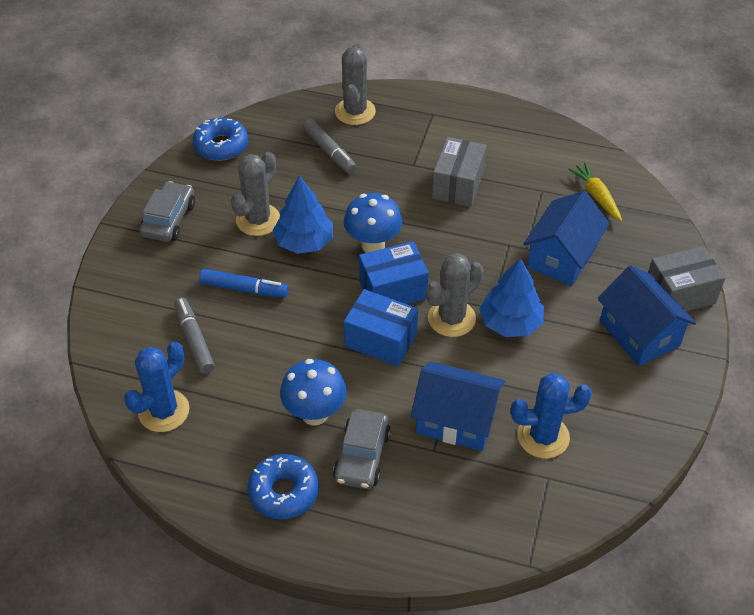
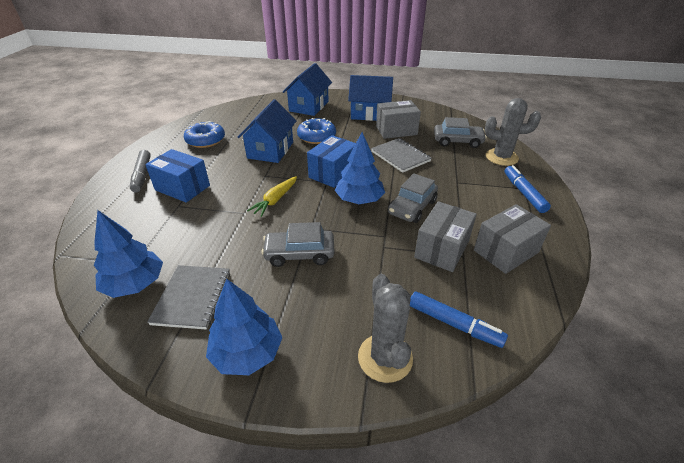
blue cactus: [124,342,189,432] [511,373,592,458] = 2 -> none = 0
blue marker: [199,269,289,298] = 1 -> [410,291,508,348] [504,165,551,213] = 2
blue mushroom: [280,359,347,426] [344,193,402,253] = 2 -> none = 0
blue tree: [272,175,333,254] [479,258,544,337] = 2 -> [94,210,163,298] [206,279,282,375] [335,132,385,204] = 3
grey box: [432,137,487,207] [648,246,725,311] = 2 -> [376,100,421,139] [414,201,477,272] [474,204,551,274] = 3
grey cactus: [231,152,280,236] [335,44,376,125] [426,253,483,337] = 3 -> [358,274,413,383] [485,98,541,166] = 2
grey car: [139,181,195,242] [333,409,391,489] = 2 -> [261,222,335,267] [388,173,438,223] [434,117,487,148] = 3
grey marker: [174,297,215,374] [303,119,357,174] = 2 -> [130,150,151,192] = 1
grey notebook: none = 0 -> [147,265,230,330] [371,138,432,173] = 2

